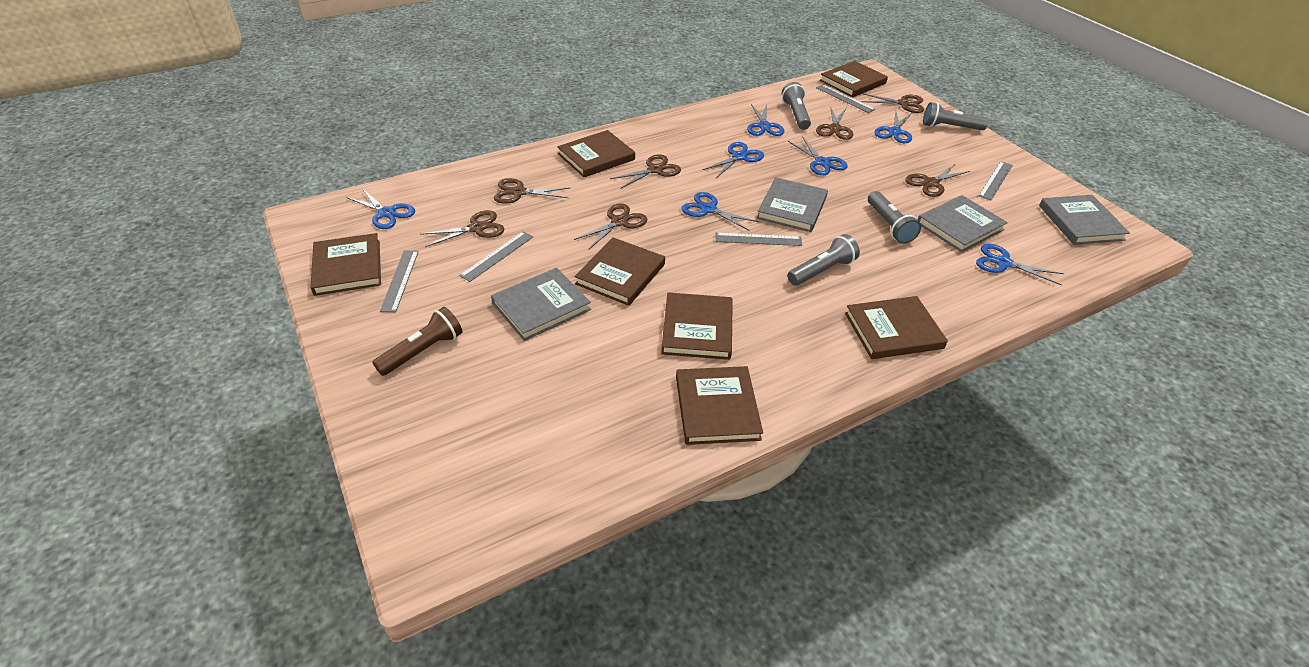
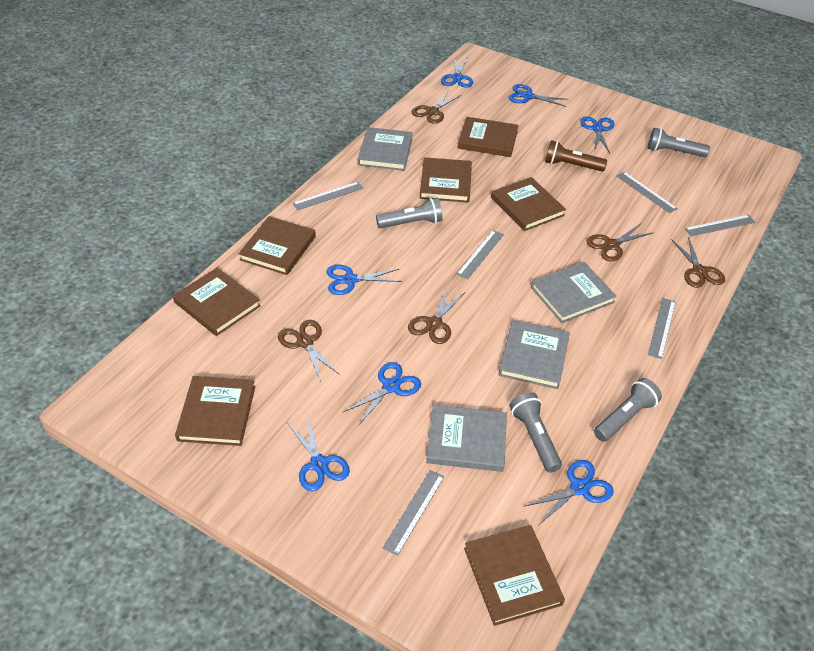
brown scissors: [420,210,504,247] [494,178,571,204] [574,204,647,249] [610,154,681,189] [816,106,853,140] [862,93,924,113] [905,164,970,197] = 7 -> [278,320,340,382] [408,289,464,344] [412,91,461,124] [586,224,654,262] [671,236,725,288] = 5
grey ruler: [380,250,419,312] [459,231,533,282] [715,233,802,246] [816,85,875,113] [979,161,1013,200] = 5 -> [292,182,363,210] [383,470,444,556] [456,230,504,279] [616,172,678,213] [648,298,676,359] [685,215,755,236] = 6

